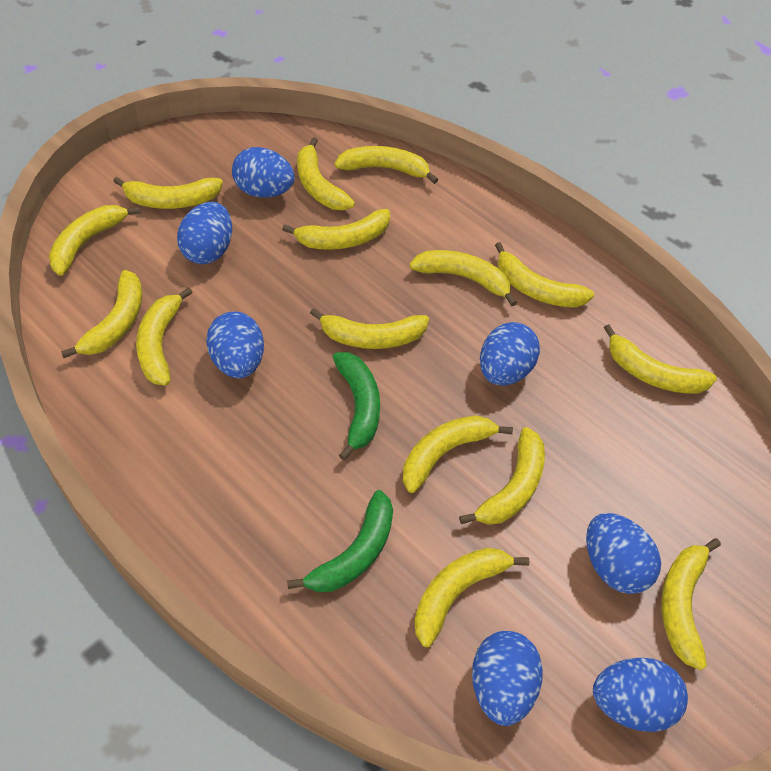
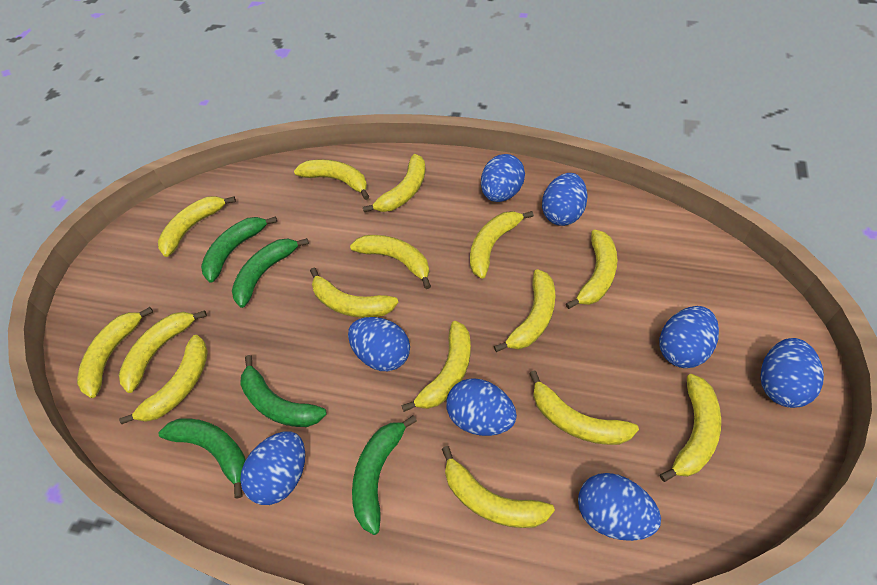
blue egg: [177,202,232,264] [206,312,264,378] [232,147,295,198] [472,631,543,726] [480,322,540,386] [586,513,661,594] [593,658,688,732] = 7 -> [240,431,305,505] [348,317,410,371] [446,378,517,436] [481,154,525,202] [542,173,588,226] [578,473,661,541] [659,306,719,368] [760,338,824,408] = 8
green banana: [287,490,393,592] [333,352,380,460] = 2 -> [159,418,246,498] [201,216,277,283] [232,238,309,308] [240,355,327,427] [352,415,417,535] = 5

